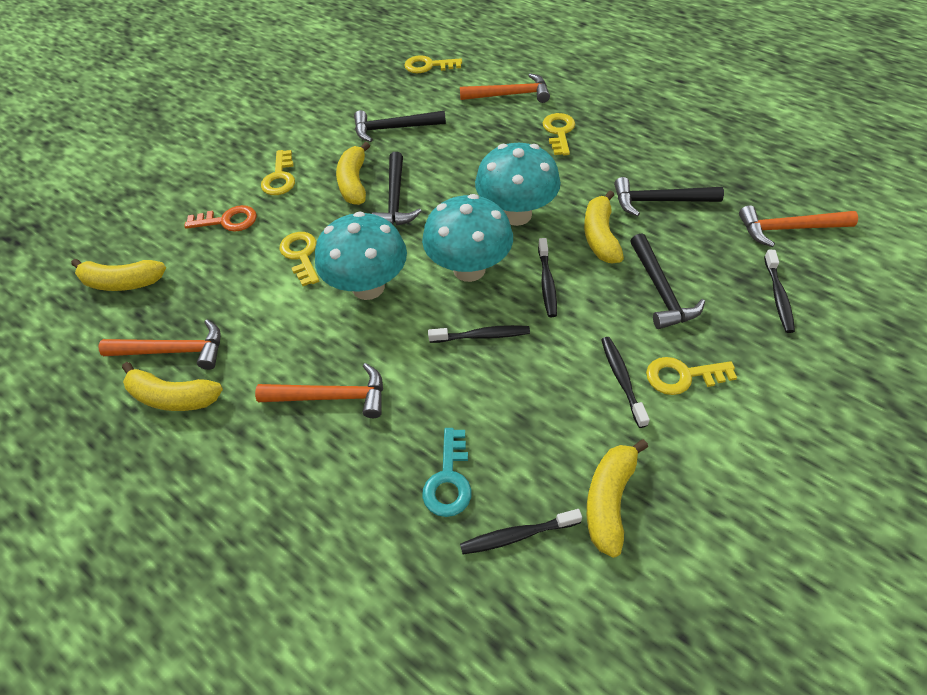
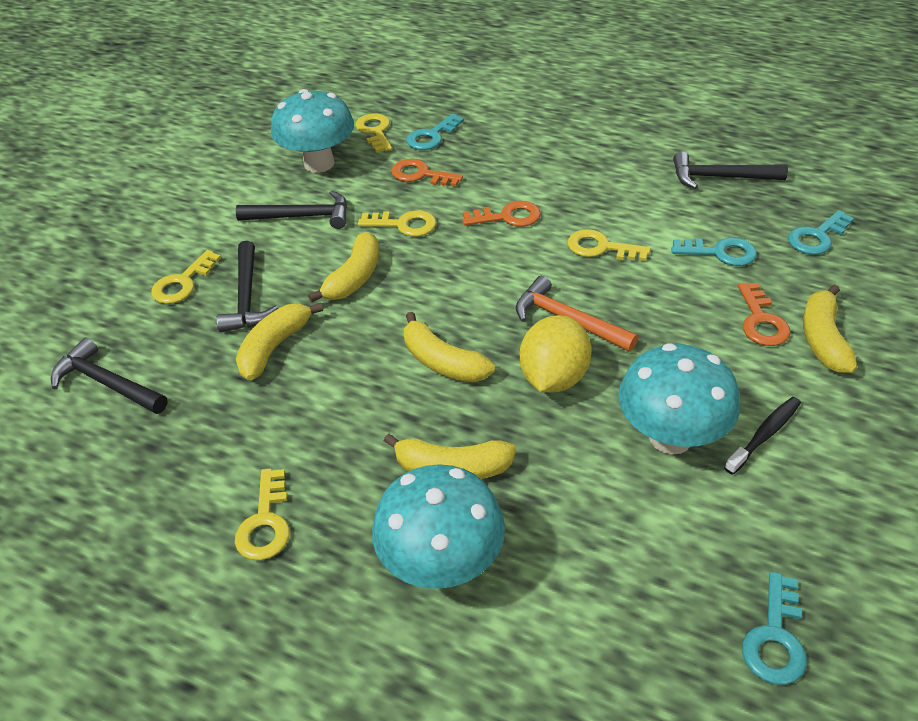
black toothbrush: [428,325,530,343] [460,509,582,554] [538,238,557,317] [601,337,650,428] [764,250,795,333] = 5 -> [724,397,801,475] = 1
orange hammer: [99,320,220,370] [255,363,383,418] [460,73,550,103] [739,205,858,247] = 4 -> [516,276,638,352] = 1
orange key: [184,205,257,232] = 1 -> [392,159,463,187] [463,201,541,227] [738,283,790,346] = 3
turquoise key: [422,428,471,517] = 1 -> [407,114,464,150] [671,238,757,266] [742,572,807,685] [788,210,854,255] = 4
yellow lemon: none = 0 -> [520,315,591,393] = 1

